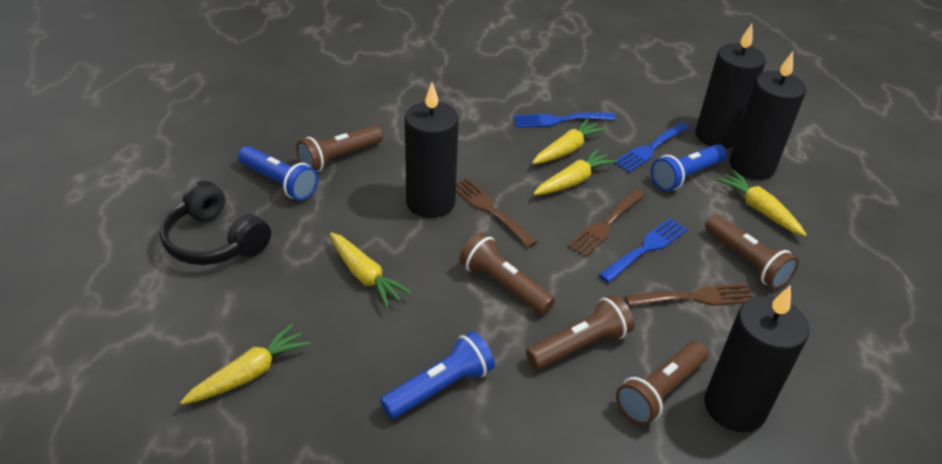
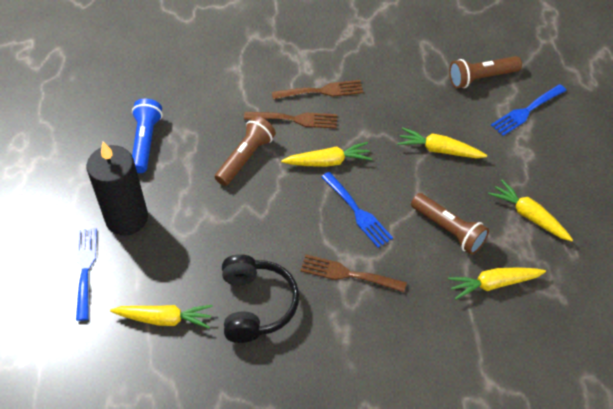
black candle: [405,82,459,218] [696,24,766,149] [704,285,809,432] [730,52,806,180] = 4 -> [86,141,148,236] = 1
blue flashlight: [238,146,318,200] [380,331,495,419] [651,144,727,191] = 3 -> [132,99,162,173] = 1
brown flashlight: [296,125,383,172] [459,232,555,315] [526,295,634,369] [616,341,709,425] [705,214,799,289] = 5 -> [215,116,276,186] [411,193,489,255] [449,56,522,88] = 3

